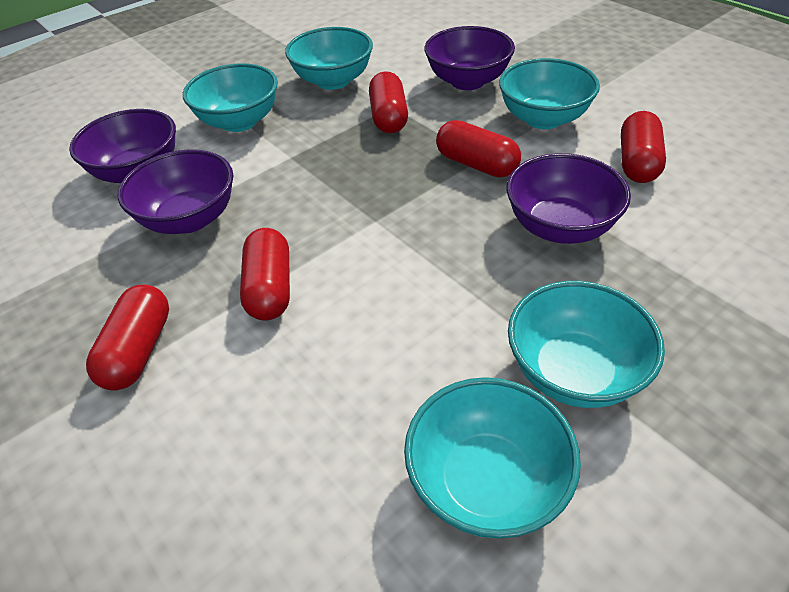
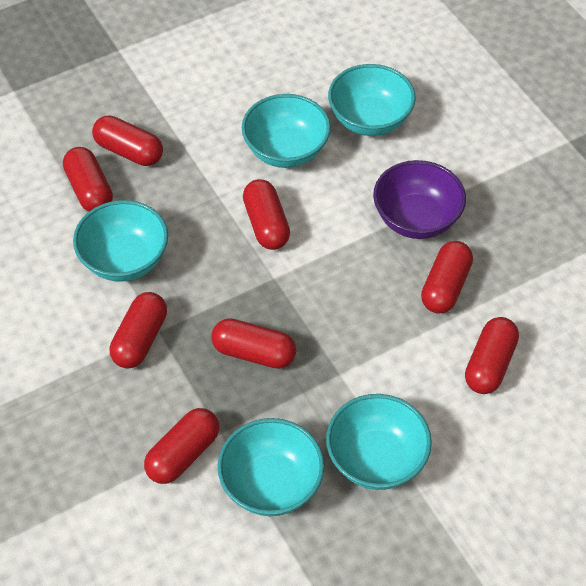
purple bowl: [69,109,176,183] [118,149,233,234] [425,26,515,90] [507,153,631,244] = 4 -> [373,160,466,239] = 1
red capsule: [86,285,169,391] [240,228,290,321] [369,71,408,133] [436,120,521,178] [621,111,666,183] = 5 -> [63,147,113,212] [92,116,163,166] [110,292,167,369] [144,408,219,484] [211,318,296,369] [243,179,290,250] [421,241,473,314] [465,317,519,394] = 8

